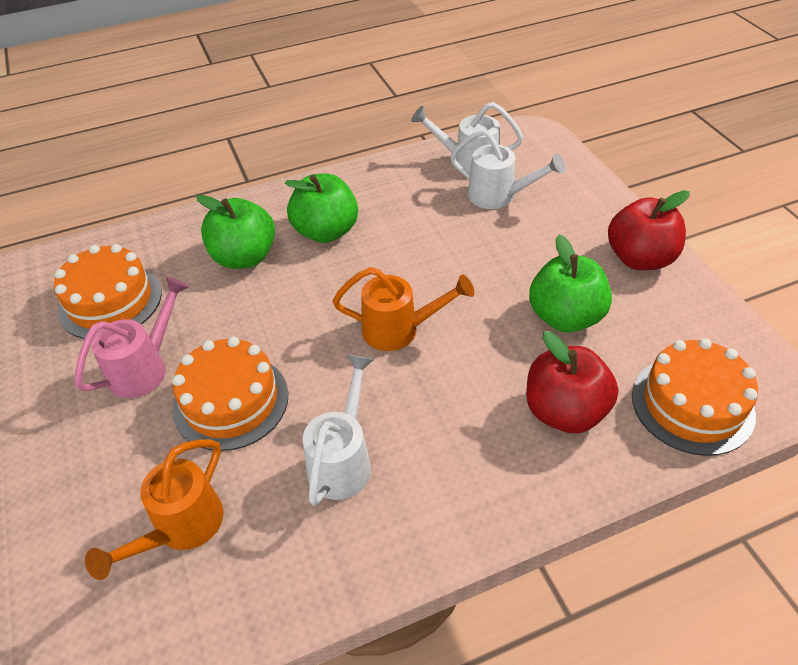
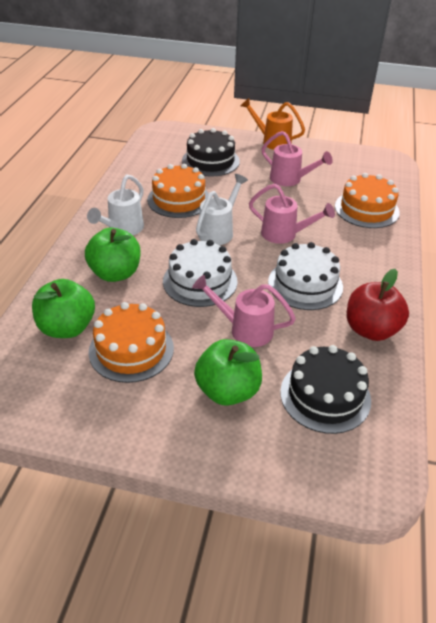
black cake: none = 0 -> [182,128,240,177] [280,345,371,434] = 2
orange watering can: [85,439,224,580] [333,267,475,351] = 2 -> [241,98,305,150] = 1
pink watering can: [75,277,189,398] = 1 -> [192,275,296,347] [249,184,335,244] [262,131,333,186] = 3
red apple: [526,331,618,433] [608,190,690,270] = 2 -> [347,269,409,341] = 1
white cake: none = 0 -> [163,239,238,307] [268,242,343,310] = 2
white watering can: [303,354,374,506] [411,102,523,173] [450,129,566,209] = 3 -> [87,174,144,235] [196,174,248,245] = 2

